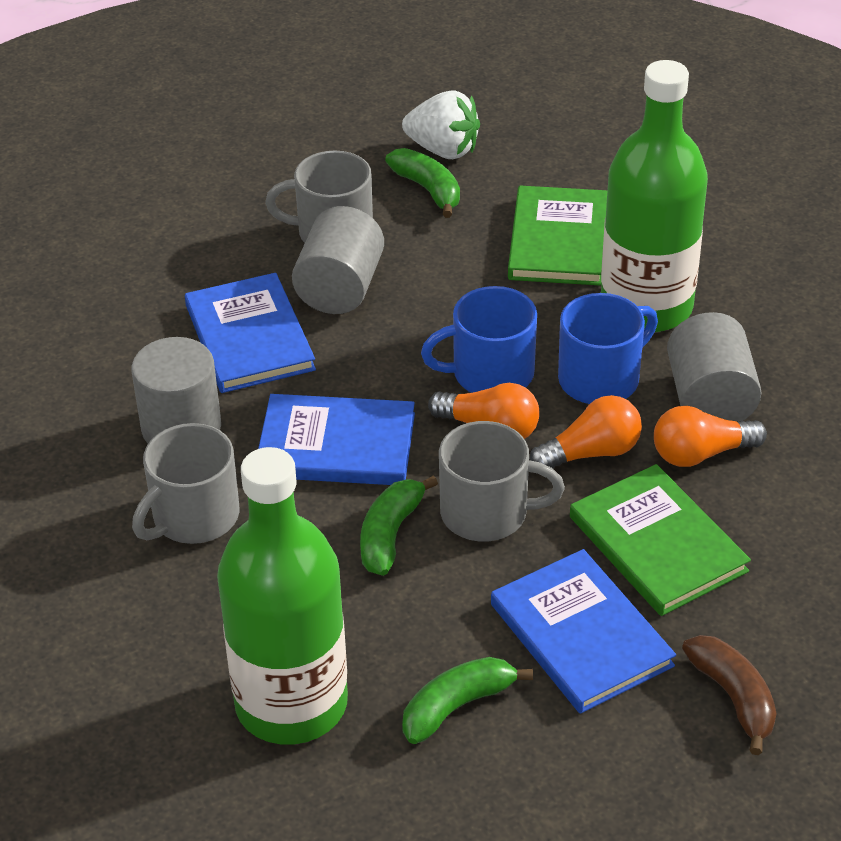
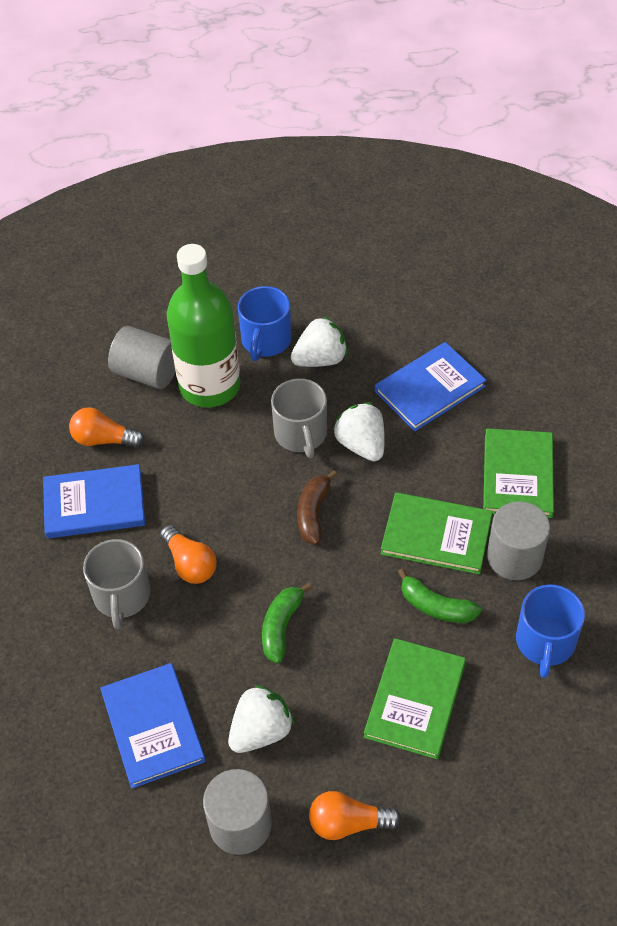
green banana: [360,476,438,576] [385,148,460,218] [402,657,533,744] = 3 -> [262,583,312,663] [398,568,482,623] = 2
green book: [508,186,607,286] [570,464,751,616] = 2 -> [364,638,466,759] [381,492,493,575] [483,428,554,518] = 3
green bottle: [217,447,348,745] [601,60,708,332] = 2 -> [167,244,241,408] = 1
grey mug: [132,423,239,544] [265,151,373,243] [439,421,565,541] = 3 -> [83,539,150,630] [271,378,327,458] = 2
white strawberry: [402,91,480,159] = 1 -> [228,685,294,753] [291,316,348,367] [333,402,385,461] = 3

